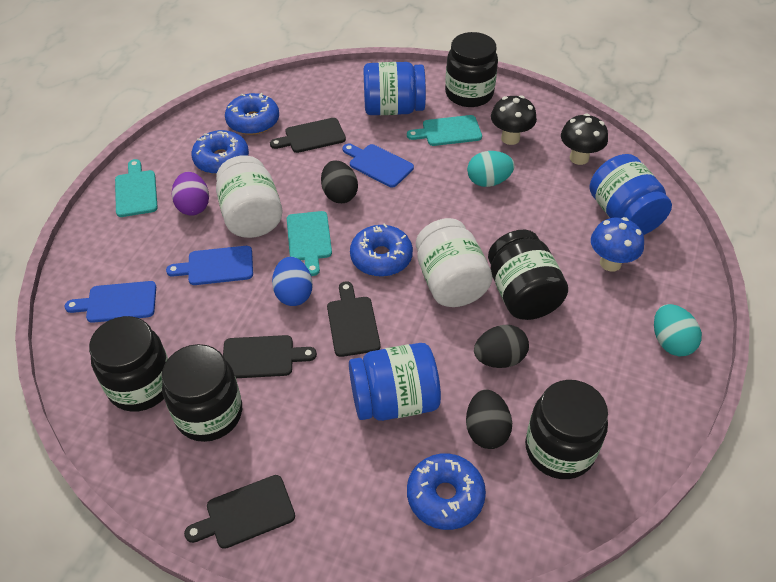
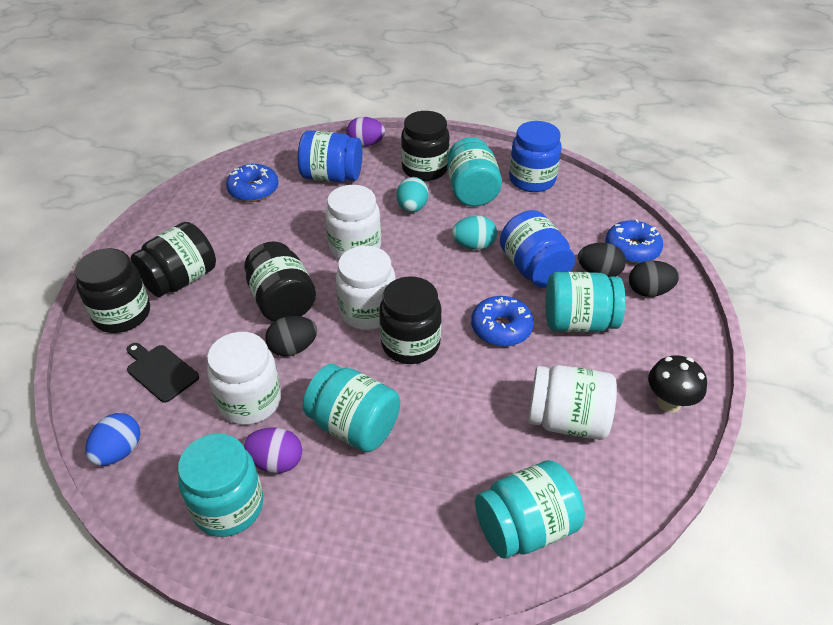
black cutting board: [184,475,295,549] [223,335,317,378] [270,118,346,153] [327,281,381,357] = 4 -> [127,343,199,403] = 1
black mushroom: [491,95,537,145] [561,114,608,165] = 2 -> [648,355,707,413] = 1
blue cutting board: [65,281,156,323] [166,246,253,285] [343,144,414,188] = 3 -> none = 0
blue donut: [191,130,249,174] [225,93,279,135] [350,223,413,277] [407,453,486,530] = 4 -> [226,164,278,202] [471,296,534,346] [606,219,663,263] = 3
blue mushroom: [591,217,644,272] = 1 -> none = 0
purple egg: [172,172,209,216] = 1 -> [243,428,302,473] [346,117,385,147] = 2
turquoise cutting board: [115,159,158,217] [287,211,332,276] [407,115,482,146] = 3 -> none = 0
turquoise jar: none = 0 -> [178,433,263,537] [303,364,400,452] [447,137,502,206] [475,460,585,558] [545,272,625,332] = 5
white jar: [216,155,282,238] [416,218,492,307] = 2 -> [207,332,281,425] [325,185,381,259] [336,246,395,330] [528,365,617,440] = 4

